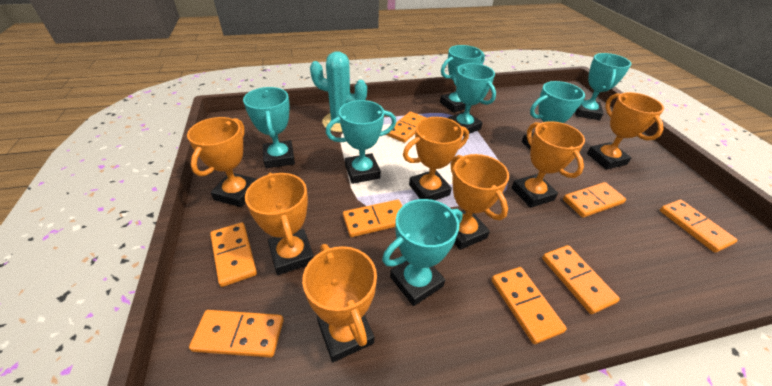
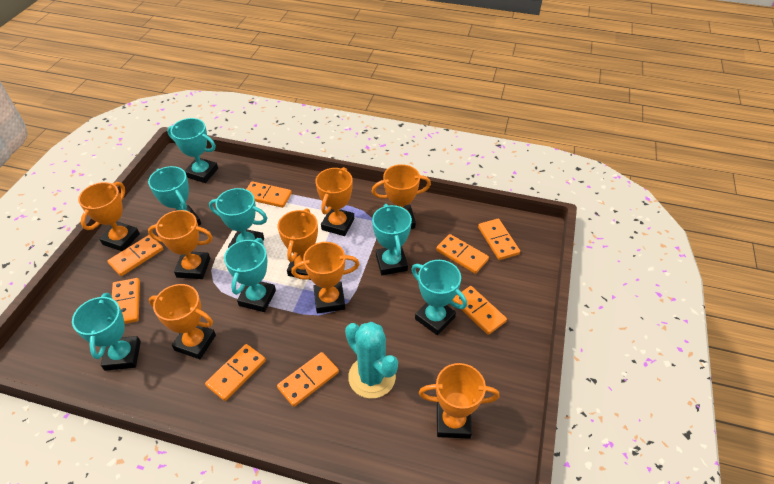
orange trophy: [187,117,257,207] [245,173,314,275] [302,244,377,362] [403,117,469,200] [451,154,509,250] [511,121,585,208] [587,92,664,170] = 7 -> [78,182,140,251] [148,210,213,279] [149,284,216,359] [278,209,318,280] [291,242,359,313] [315,167,354,236] [372,164,431,229] [419,363,500,439] = 8

